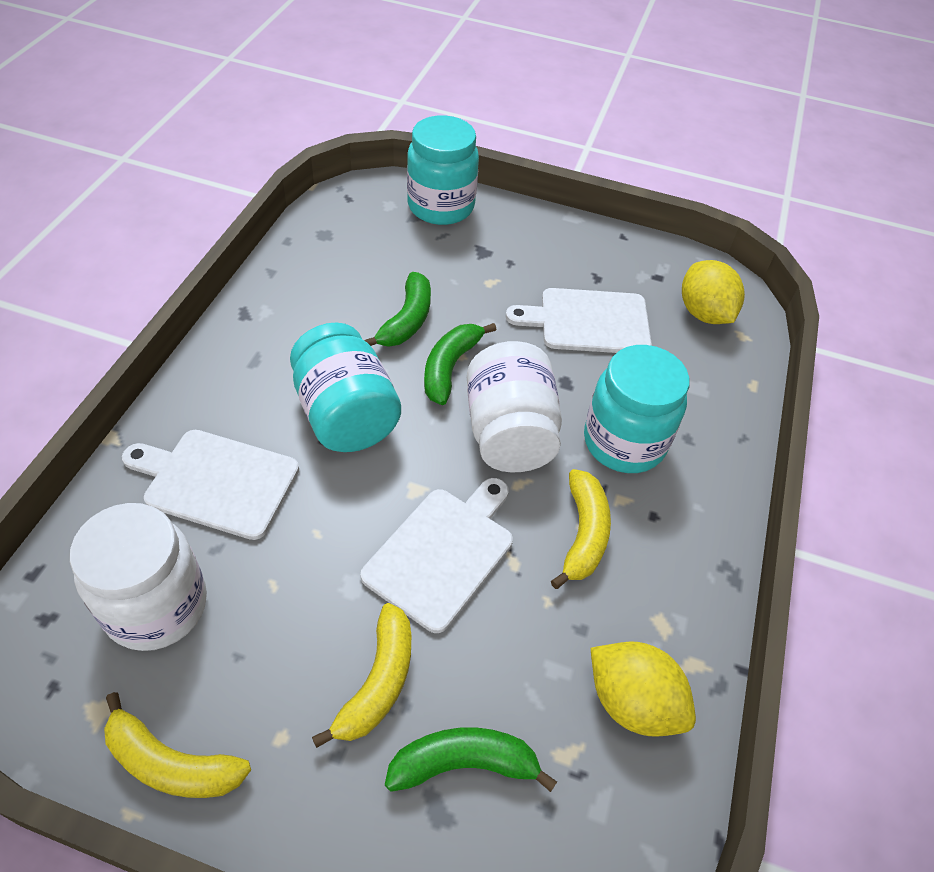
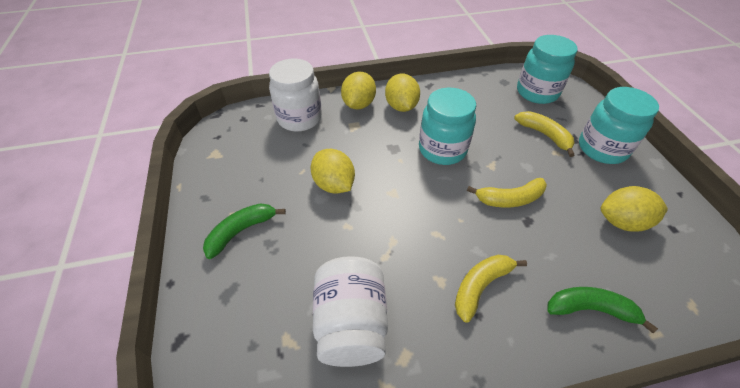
green banana: [364,272,431,347] [385,727,557,792] [424,323,496,405] = 3 -> [203,203,286,259] [547,287,658,333] = 2
white cutting board: [122,430,299,540] [361,478,513,633] [506,288,652,353] = 3 -> none = 0
yellow lemon: [591,642,696,737] [682,260,745,324] = 2 -> [311,149,355,194] [341,72,376,109] [385,74,420,112] [601,186,668,232] = 4

